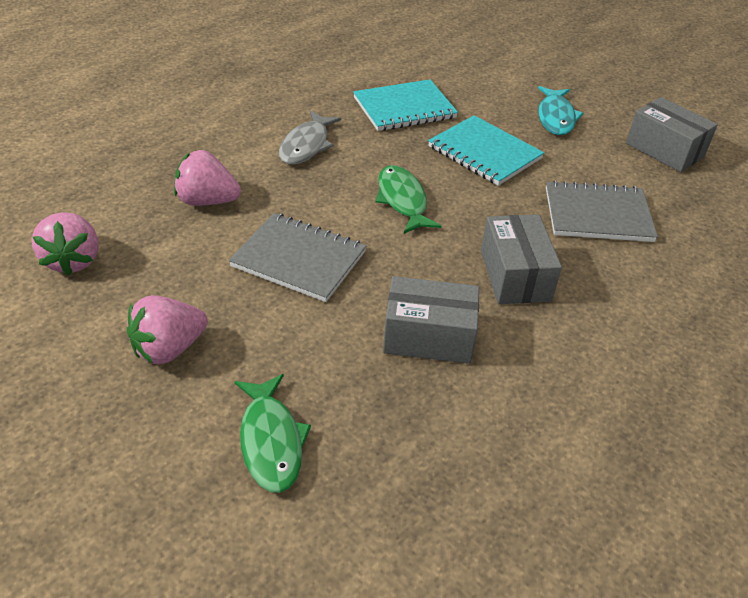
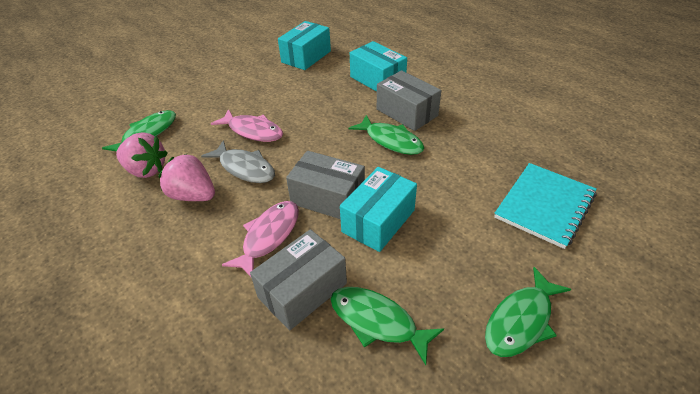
green fish: [234,374,311,493] [375,165,441,234] = 2 -> [102,110,176,152] [330,287,444,365] [349,115,424,155] [485,267,571,357] = 4
grey notebook: [229,213,366,302] [546,180,658,242] = 2 -> none = 0
pink fish: none = 0 -> [211,109,283,142] [222,201,299,277] = 2
pink strawberry: [32,212,98,276] [127,295,208,365] [174,150,241,206] = 3 -> [116,132,168,178] [158,154,215,201] = 2
turquoise box: none = 0 -> [278,21,331,70] [340,167,417,252] [350,41,407,92] = 3
turquoise fish: [538,86,583,135] = 1 -> none = 0
turquoise notebook: [353,79,458,131] [428,115,544,186] = 2 -> [494,163,596,249] = 1

